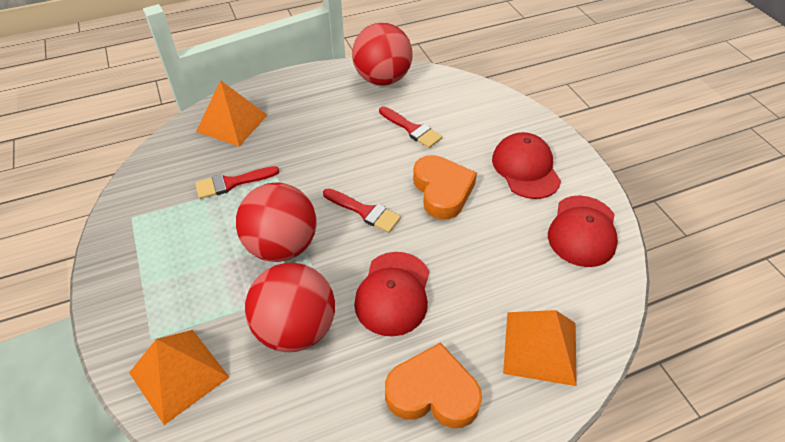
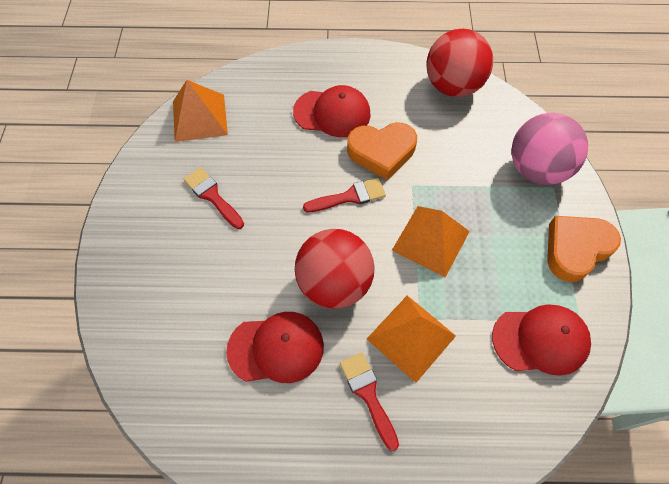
pink ball: none = 0 -> [511,113,588,185] = 1
red ball: [236,183,317,262] [245,263,335,352] [352,23,413,86] = 3 -> [295,229,375,309] [426,29,493,97] = 2

